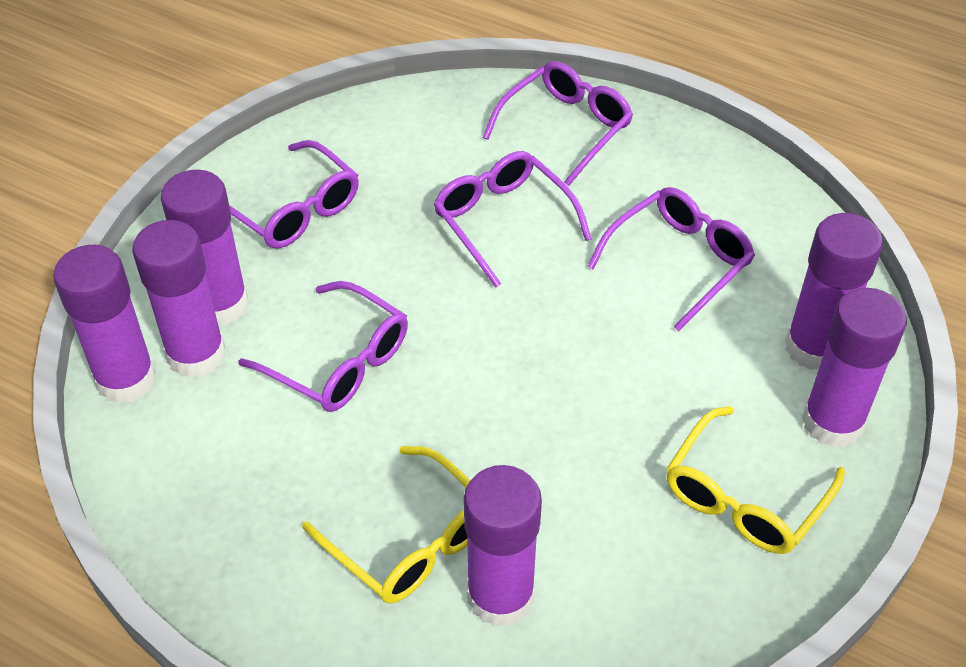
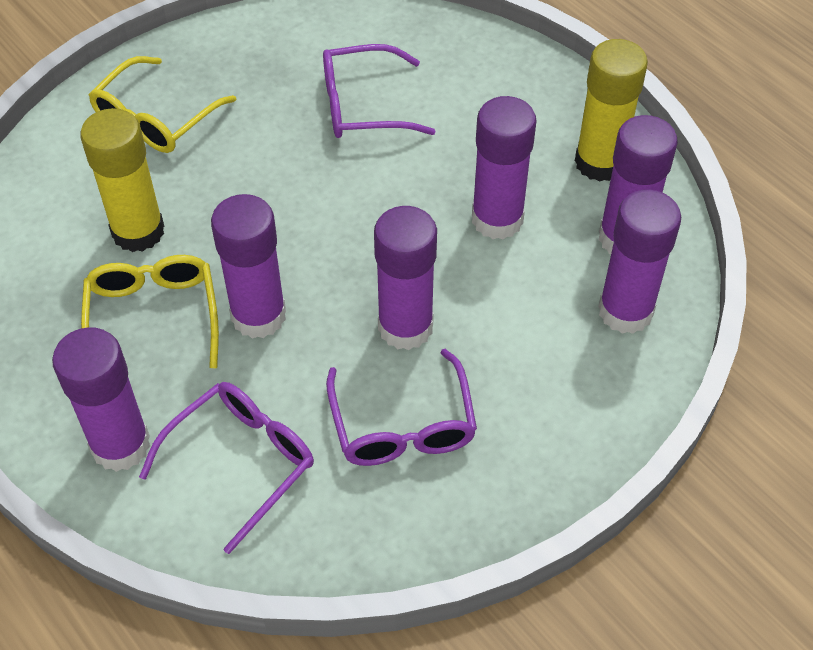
purple glasses: [229,140,359,249] [238,281,408,412] [433,151,592,288] [483,61,633,186] [587,187,755,331] = 5 -> [139,382,314,554] [323,44,436,138] [326,349,477,466] = 3
yellow glue stick: none = 0 -> [80,108,164,252] [575,39,648,182] = 2

